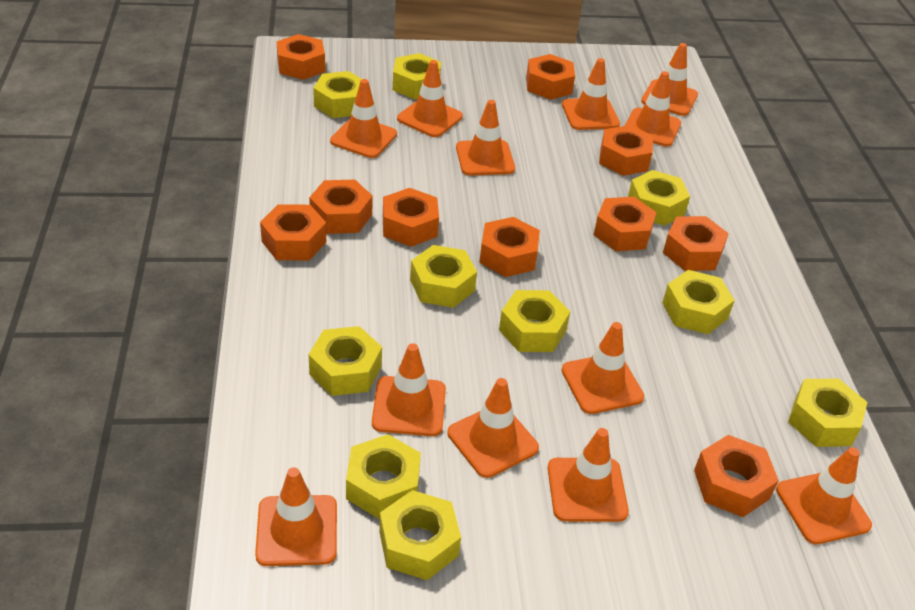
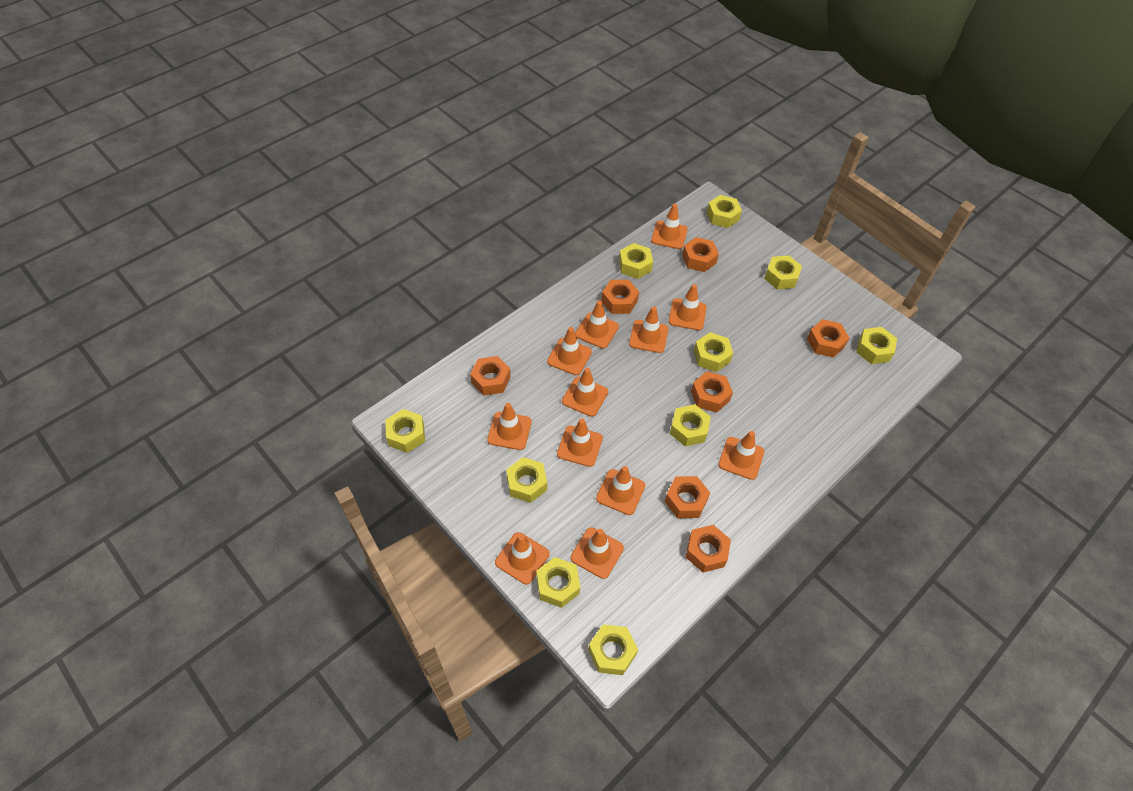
orange nut: [260,204,326,260] [277,34,325,80] [309,180,373,234] [383,188,439,247] [479,217,540,277] [526,54,575,100] [594,197,657,251] [599,125,653,176] [663,216,729,271] [694,435,779,517] = 10 -> [470,356,511,396] [601,280,639,314] [665,476,710,518] [682,237,719,272] [686,525,731,573] [691,371,733,412] [807,319,849,358] = 7

